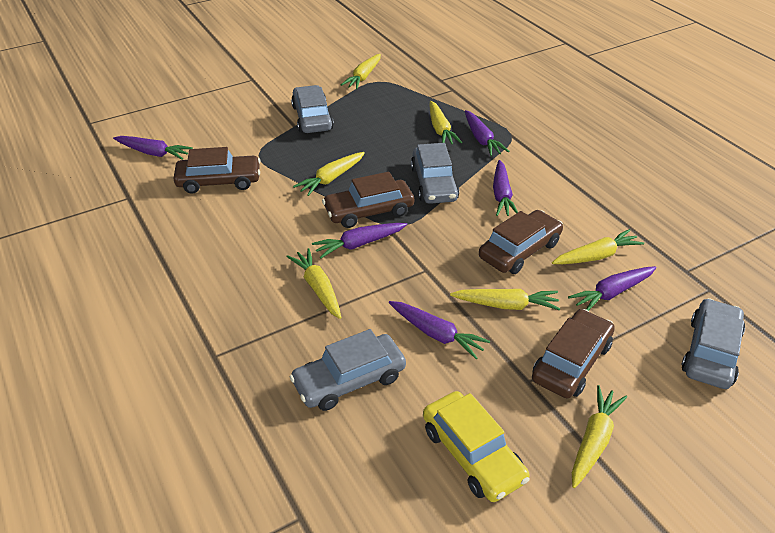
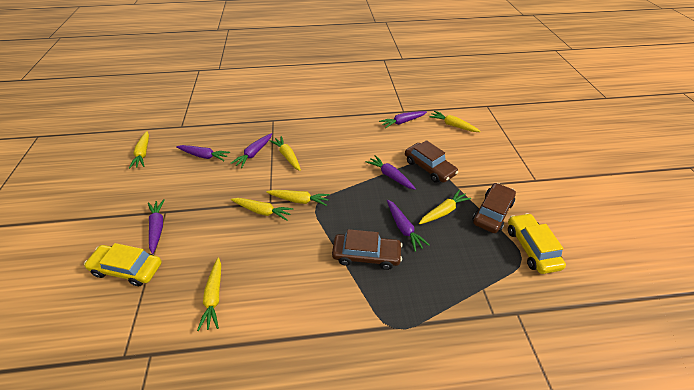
brown car: [174,147,261,194] [322,172,414,228] [479,210,563,274] [532,309,615,398] = 4 -> [332,229,403,270] [405,140,458,183] [473,183,516,233] = 3
grey car: [290,329,406,411] [291,85,334,133] [411,143,459,204] [681,298,745,389] = 4 -> none = 0
yellow car: [423,391,530,502] = 1 -> [84,243,162,286] [508,213,566,274] = 2

